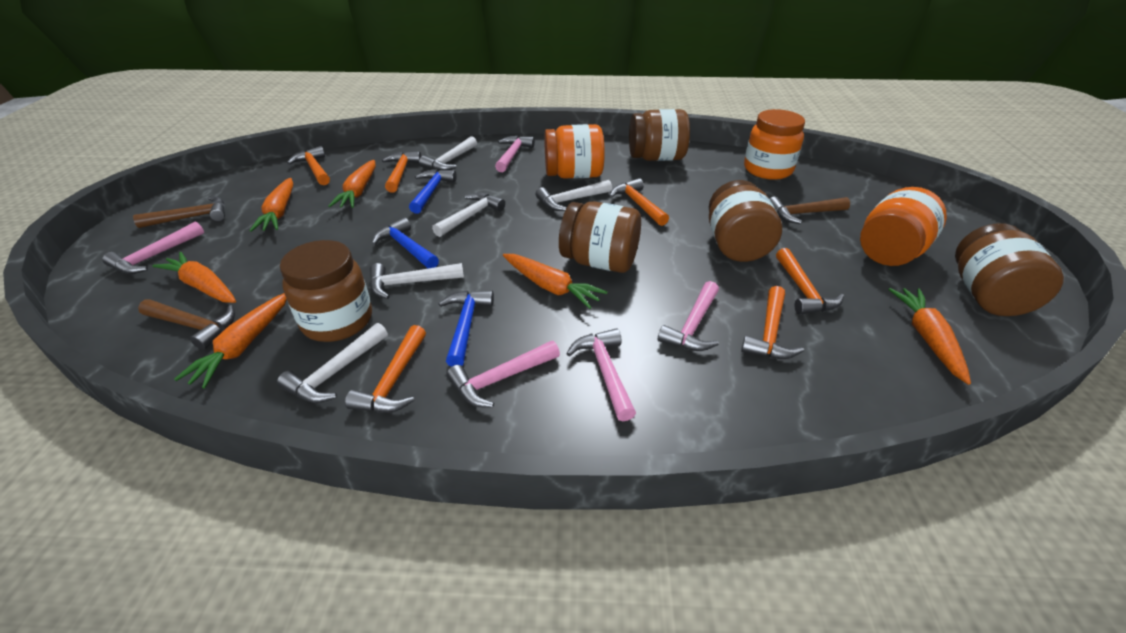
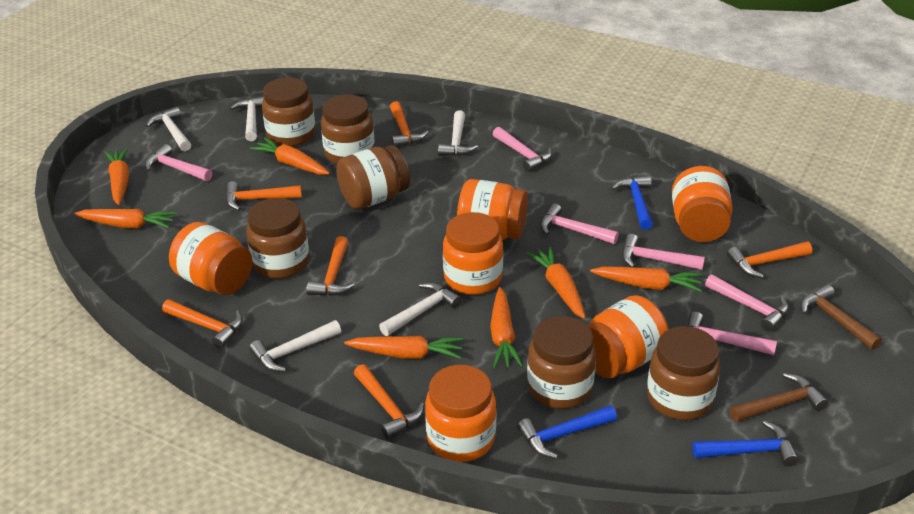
brown hammer: [133,196,225,228] [138,299,235,350] [770,197,850,224] = 3 -> [730,373,828,422] [800,284,882,350] = 2
brown jar: [280,240,372,342] [559,201,641,273] [629,109,690,161] [709,180,782,262] [955,223,1064,316] = 5 -> [246,198,309,279] [262,77,316,147] [321,95,375,164] [336,145,410,209] [527,316,596,409] [647,326,721,420] = 6
orange carrot: [152,252,236,303] [174,293,287,388] [249,178,293,232] [328,160,376,208] [503,254,607,309] [888,288,971,385] = 6 -> [74,209,177,228] [105,148,129,205] [250,138,330,175] [344,336,463,359] [490,287,523,369] [526,247,586,319] [590,267,702,292] = 7
orange jar: [544,124,605,179] [744,109,805,180] [860,187,947,266] = 3 -> [169,222,253,295] [425,365,496,462] [443,212,503,295] [457,179,528,240] [587,295,669,379] [672,166,733,242] = 6
pink hammer: [102,221,204,274] [446,341,560,408] [495,136,535,172] [566,328,636,421] [658,281,719,351] = 5 -> [145,144,212,181] [493,127,552,172] [540,203,619,244] [622,234,705,270] [688,312,777,355] [705,274,789,331] = 6

